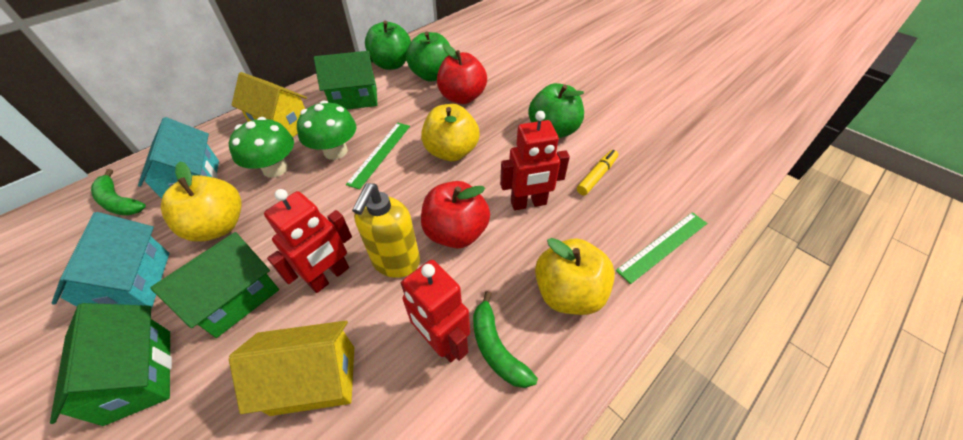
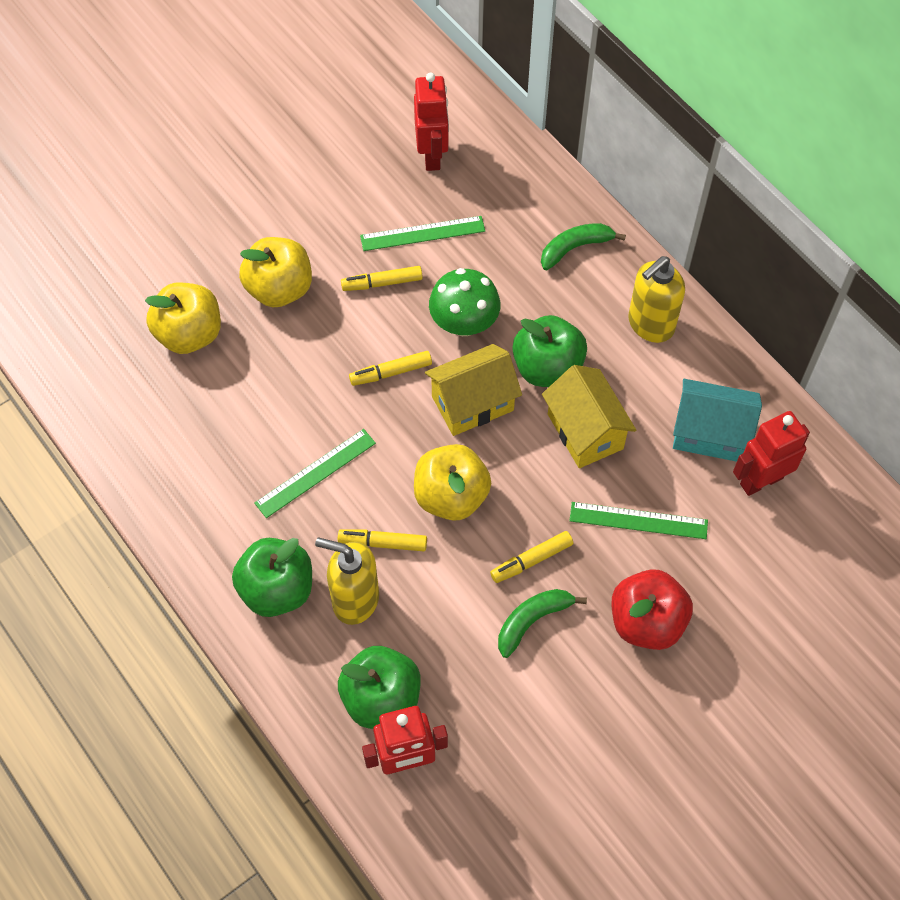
green house: [50,303,172,426] [150,232,279,338] [314,51,377,110] = 3 -> none = 0
green mushroom: [229,117,294,178] [297,100,356,160] = 2 -> [429,268,501,336] = 1
green ruler: [346,123,410,189] [616,212,707,284] = 2 -> [254,429,376,518] [360,216,485,251] [570,502,708,539] = 3
red apple: [421,181,490,248] [437,44,487,104] = 2 -> [612,569,693,650] = 1
turquoise house: [52,212,170,308] [138,117,219,199] = 2 -> [673,379,762,462] = 1
yellow marker: [577,150,618,195] = 1 -> [338,529,427,551] [341,266,423,291] [349,351,432,386] [490,531,573,583] = 4
yellow soap dispenser: [352,183,420,278] = 1 -> [315,537,379,625] [628,256,685,343] = 2

